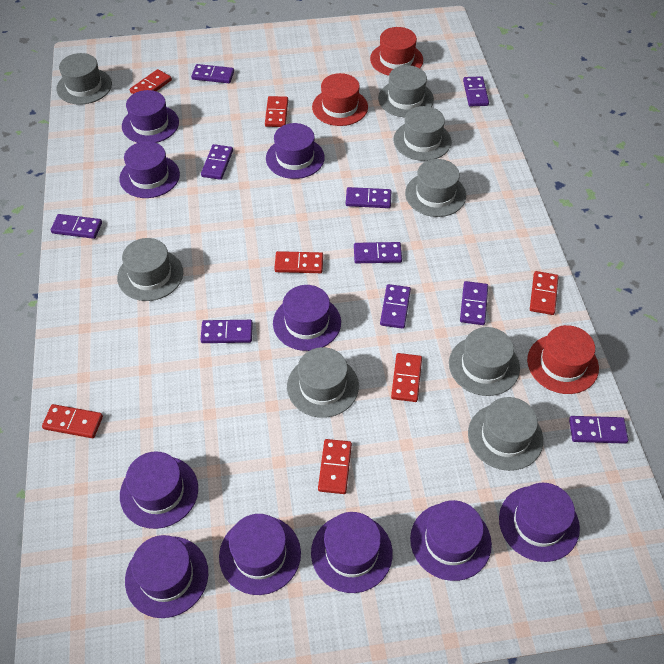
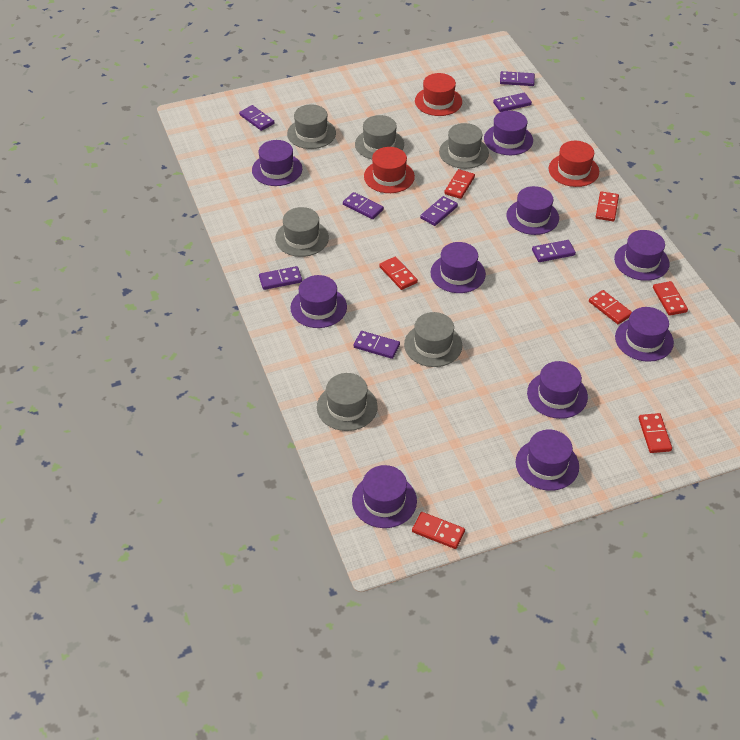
grey hat: [56,53,112,105] [117,238,183,301] [287,347,359,418] [378,65,434,117] [394,106,451,161] [405,159,466,217] [449,327,520,396] [468,397,543,471] = 8 -> [275,207,329,257] [287,104,336,149] [317,373,378,431] [355,115,404,159] [404,312,462,367] [439,123,489,169] = 6
purple domino: [51,214,102,239] [191,64,234,83] [200,320,253,343] [201,144,233,180] [346,187,391,208] [354,242,402,263] [380,284,411,329] [460,281,488,325] [463,76,489,106] [569,416,628,444] = 10 -> [239,105,274,131] [259,266,302,290] [343,192,384,219] [354,331,400,359] [420,196,458,226] [493,93,532,112] [500,71,535,86] [532,240,576,262] = 8

